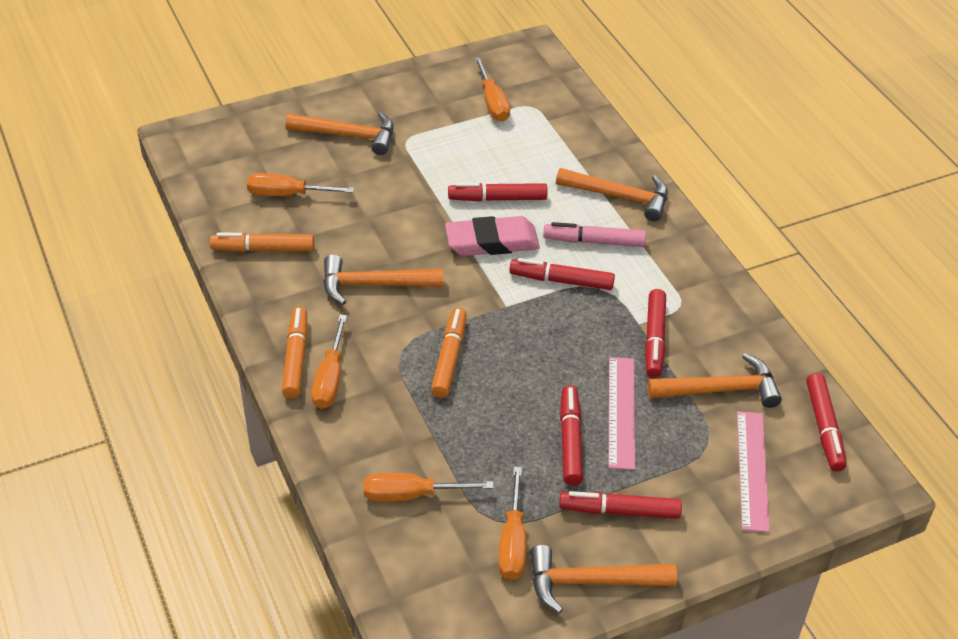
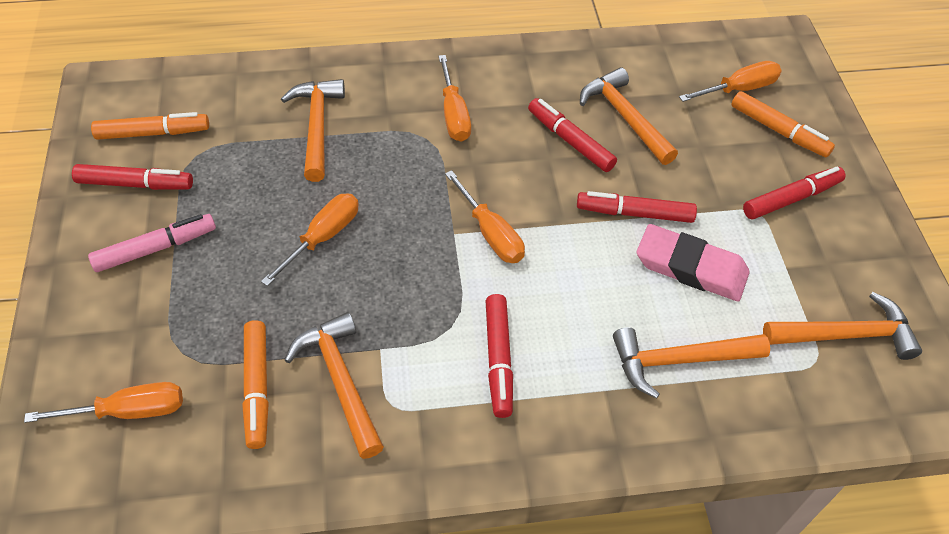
pink ruler: [608,357,635,470] [737,411,770,532] = 2 -> none = 0
red marker: [448,183,548,202] [509,258,615,290] [559,491,682,519] [560,385,583,485] [645,289,666,378] [807,373,846,472] = 6 -> [72,164,193,190] [486,294,513,418] [528,98,617,172] [577,191,697,223] [743,167,846,219] = 5

